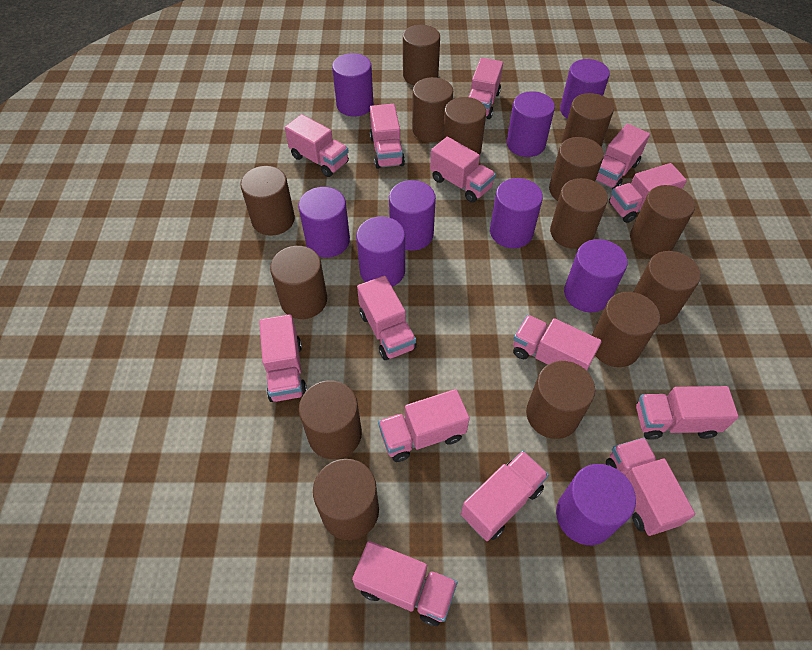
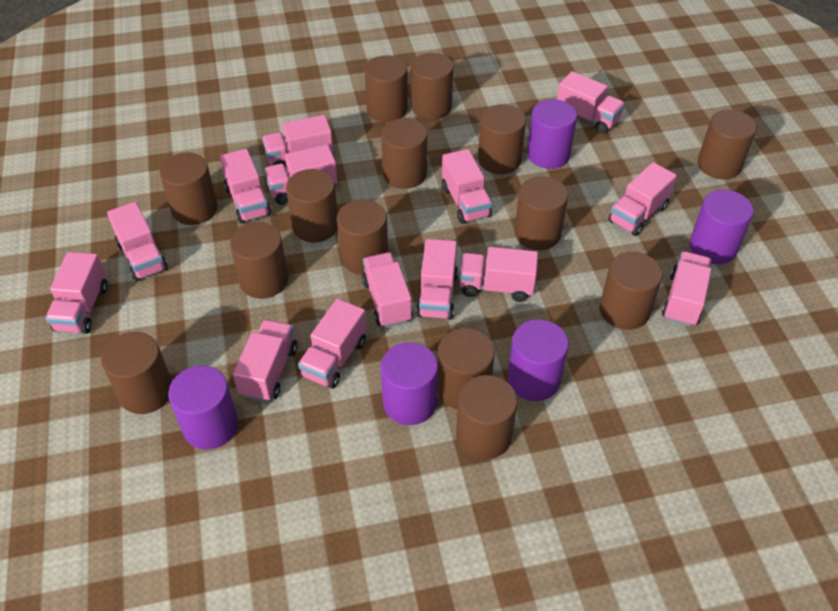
purple cylinder: [298,187,350,258] [332,53,373,117] [356,216,405,287] [389,180,436,251] [490,178,543,248] [507,91,555,157] [556,464,636,545] [560,59,610,119] [564,239,628,312] = 9 -> [168,366,238,449] [381,342,438,425] [507,319,569,401] [527,99,577,169] [689,190,754,264] = 5

